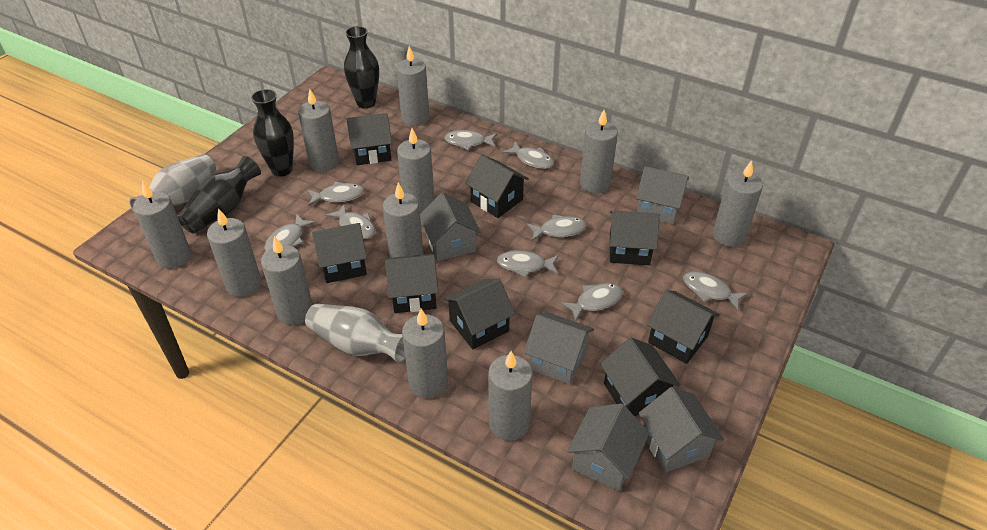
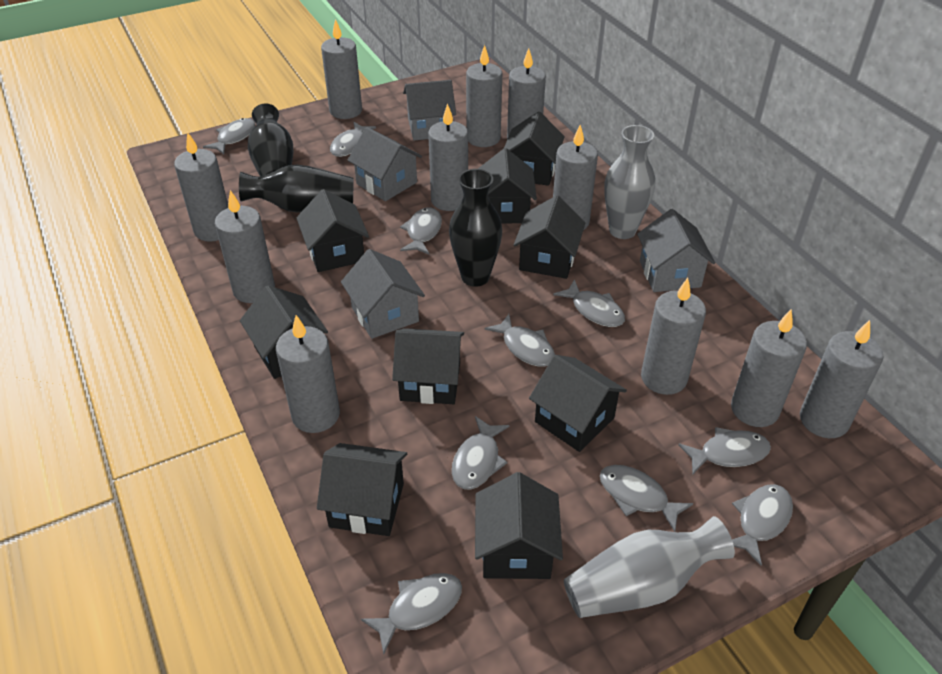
black house: [312,223,367,283] [347,113,392,165] [385,254,439,313] [443,279,515,349] [465,155,529,218] [600,338,680,416] [610,211,660,265] [647,290,720,364] = 8 -> [240,285,328,379] [297,189,369,272] [317,443,407,536] [392,328,464,404] [475,472,563,579] [478,148,537,224] [504,111,565,186] [514,195,585,279] [529,355,627,452] = 9
grey fish: [264,214,316,251] [307,182,364,206] [326,203,375,239] [444,130,497,150] [497,250,559,278] [502,141,554,169] [527,215,586,241] [561,283,623,322] [683,271,748,311] = 9 -> [203,118,255,154] [330,122,376,157] [361,573,462,654] [400,207,442,255] [452,416,510,490] [485,314,555,367] [553,279,625,327] [600,465,693,532] [678,427,771,474] [732,484,793,565] = 10
grey house: [420,192,481,261] [524,312,594,385] [567,403,650,491] [636,166,689,224] [639,387,724,473] = 5 -> [341,249,425,339] [348,127,422,201] [403,80,456,141] [637,209,715,292] = 4

